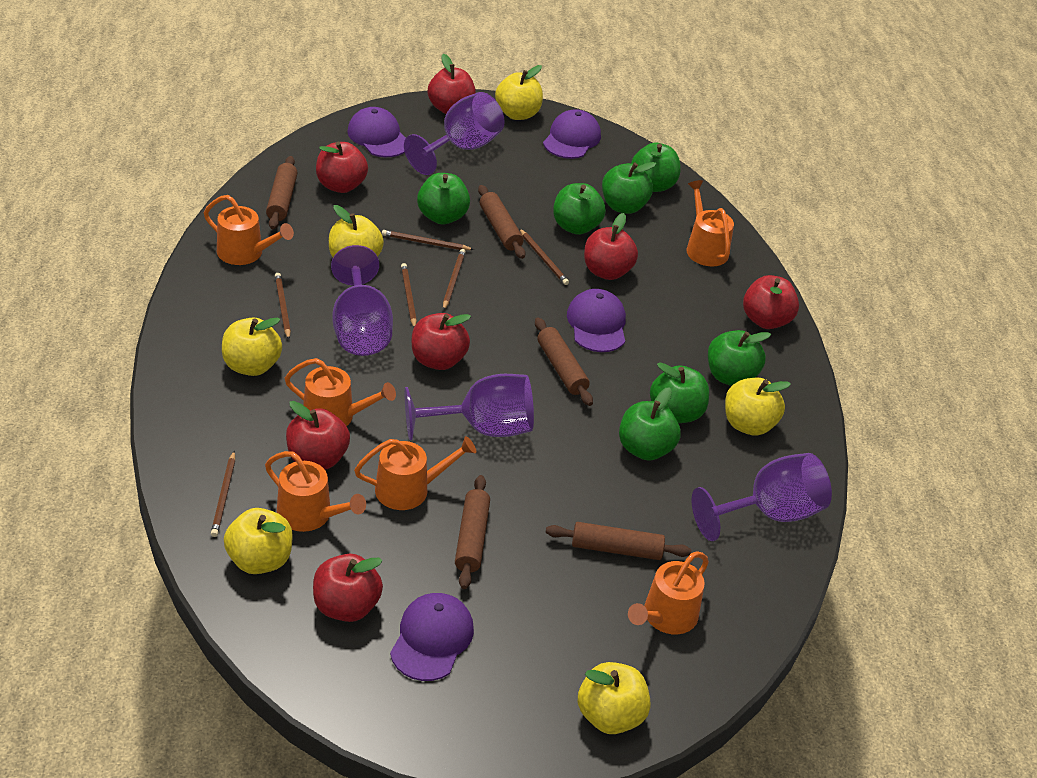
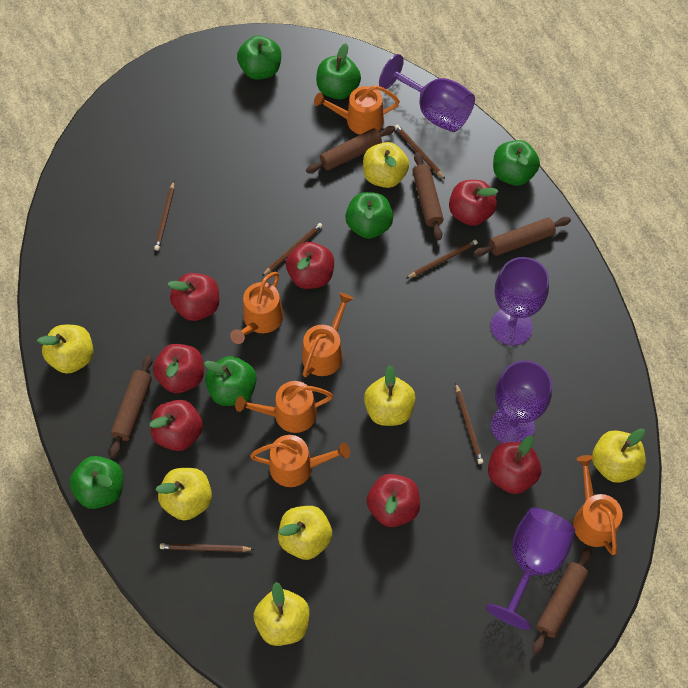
green apple: [417,173,470,225] [553,183,606,235] [602,162,656,214] [619,387,681,461] [631,143,681,192] [650,362,709,423] [708,330,771,386] = 7 -> [69,456,123,509] [204,356,257,406] [237,36,281,80] [316,43,361,99] [345,192,393,239] [493,140,540,186] = 6
purple cap: [347,107,406,157] [390,593,474,681] [543,109,601,159] [567,289,626,352] = 4 -> none = 0
yellow apple: [222,317,282,376] [224,508,293,574] [329,205,384,257] [495,65,543,120] [578,662,651,734] [725,378,791,436] = 6 -> [37,325,93,374] [156,468,212,521] [254,582,309,646] [278,506,332,560] [363,142,409,188] [364,365,416,426] [592,428,646,483] = 7

